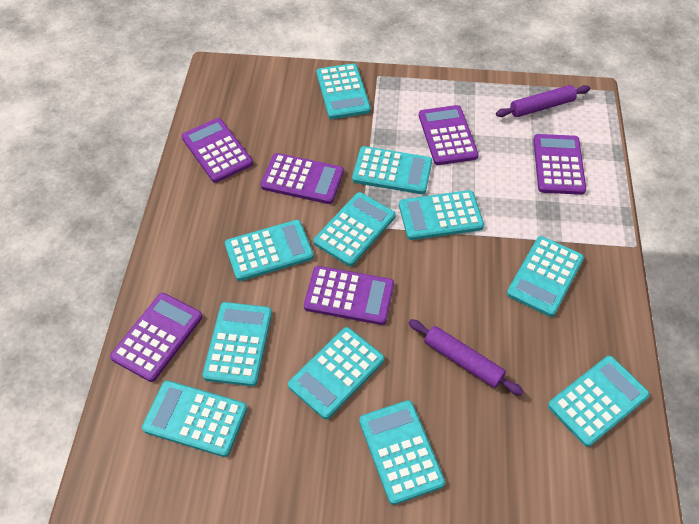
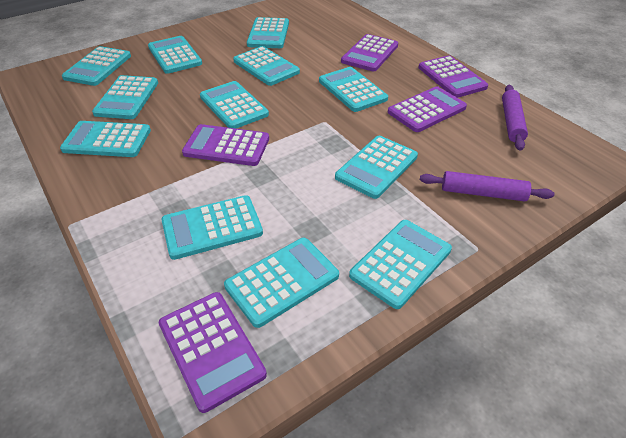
purple calculator: [110,293,203,382] [182,118,253,183] [261,153,344,204] [304,266,394,325] [419,105,479,165] [533,134,586,195] = 6 -> [159,292,267,413] [182,124,269,166] [341,34,398,72] [388,86,467,132] [418,55,488,98] = 5
turquoise calculator: [142,380,247,457] [203,302,272,386] [225,220,314,281] [288,327,384,419] [313,192,396,266] [316,63,371,119] [352,146,432,194] [359,400,445,505] [399,190,484,240] [507,236,584,317] [548,356,650,447] = 11 -> [60,121,151,157] [62,46,131,86] [92,75,158,119] [148,36,202,74] [161,195,263,260] [200,81,269,129] [224,238,339,328] [233,46,300,86] [247,17,289,48] [319,67,388,112] [335,136,418,199] [349,220,452,309] = 12

